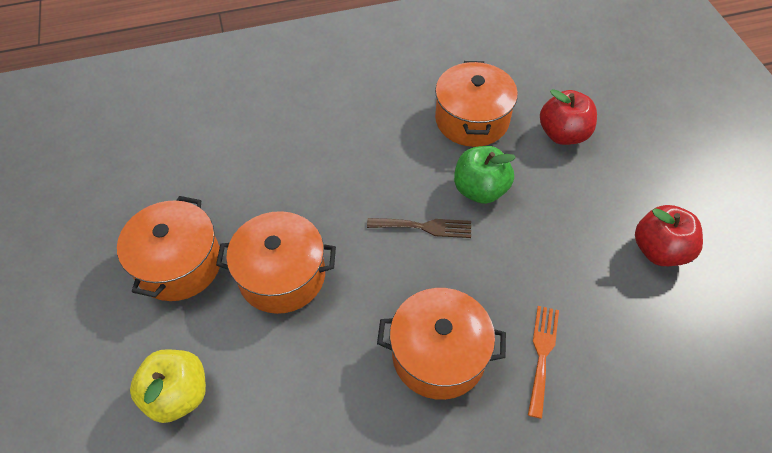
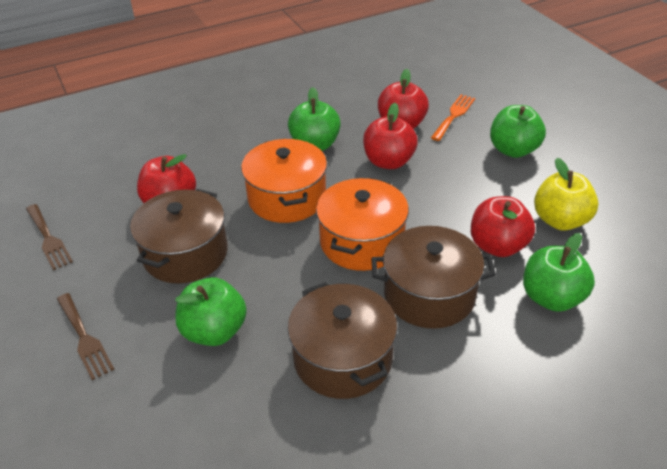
brown fork: [367,218,471,238] = 1 -> [26,204,73,270] [57,293,114,380] = 2
brown pot: none = 0 -> [130,189,228,283] [288,282,397,399] [371,226,496,329] = 3
green apple: [454,146,516,204] = 1 -> [175,277,247,346] [288,87,341,151] [490,105,546,158] [523,233,595,312] = 4
orange pot: [117,196,220,301] [216,211,336,314] [377,288,506,400] [435,61,518,147] = 4 -> [241,139,327,223] [316,178,409,271] = 2
red apple: [540,89,597,145] [635,205,703,266] = 2 -> [137,154,196,203] [363,103,418,169] [378,69,429,129] [471,196,535,257] = 4

